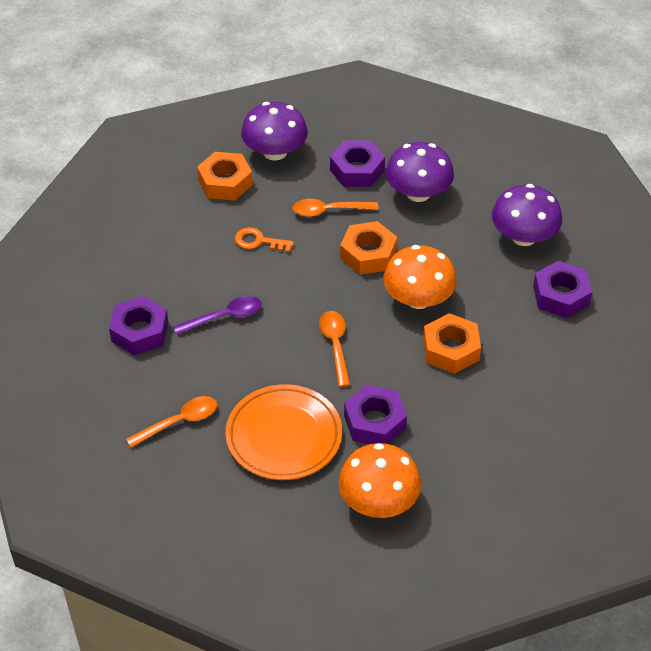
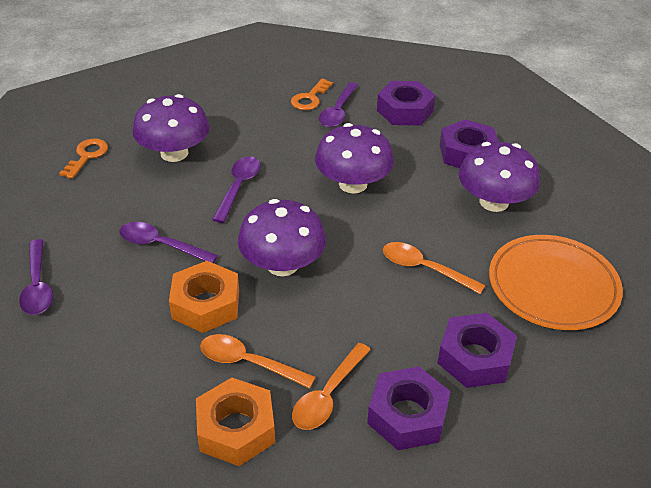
orange key: [235,227,294,253] = 1 -> [59,138,108,179] [291,79,333,110] = 2
orange mushroom: [339,443,421,518] [383,245,457,309] = 2 -> none = 0
orange nut: [197,152,253,201] [340,221,397,275] [423,313,481,374] = 3 -> [169,261,239,333] [196,378,275,466] = 2
purple mushroom: [241,102,308,161] [386,142,454,202] [492,184,562,246] = 3 -> [132,94,210,162] [238,199,326,276] [315,123,394,194] [459,142,540,212] = 4
purple spoon: [173,296,262,335] = 1 -> [19,239,53,315] [119,222,218,263] [212,156,260,223] [319,82,358,128] = 4

